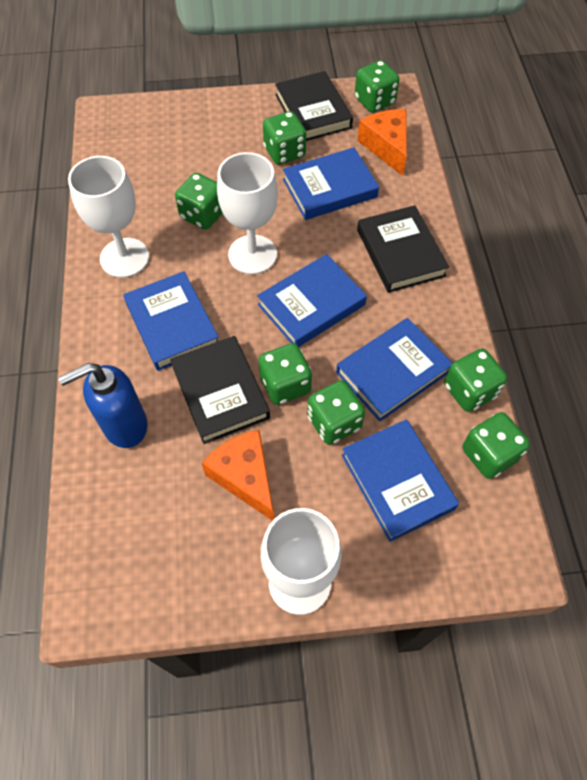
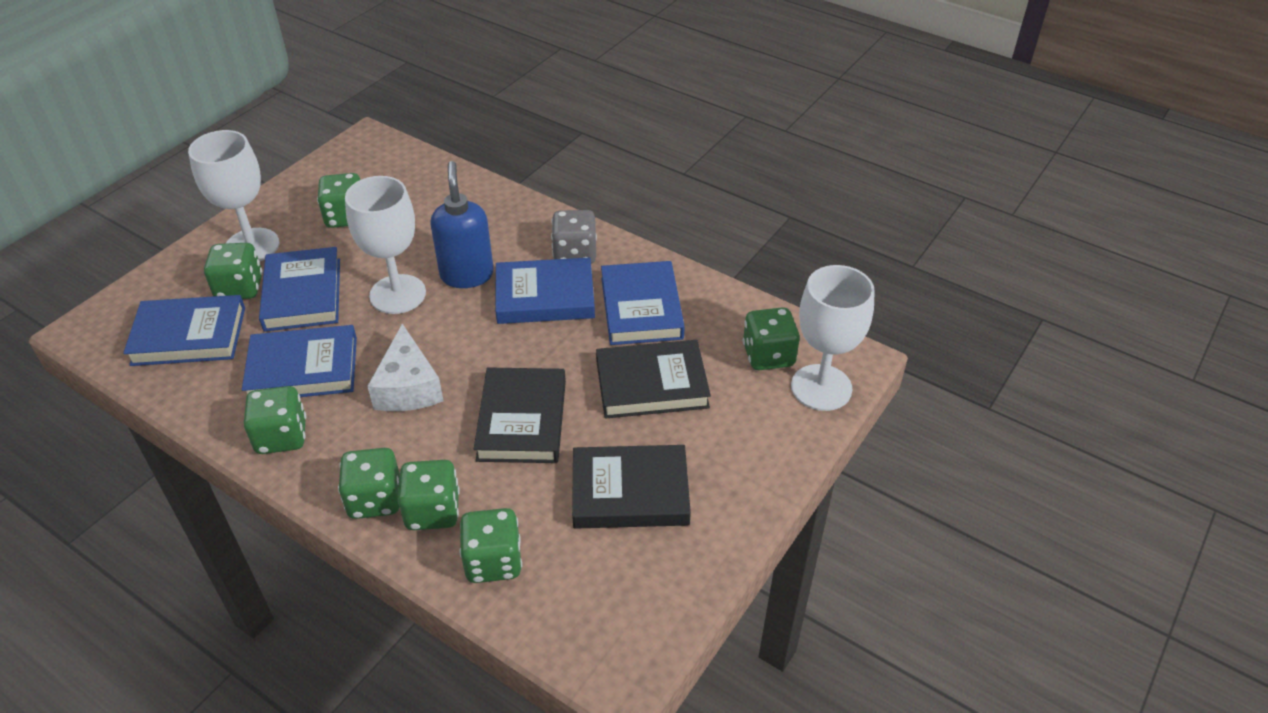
grey dice: none = 0 -> [551,210,597,264] = 1
orange cheese: [201,430,274,521] [357,109,407,176] = 2 -> none = 0
white cheese: none = 0 -> [367,323,444,411] = 1

